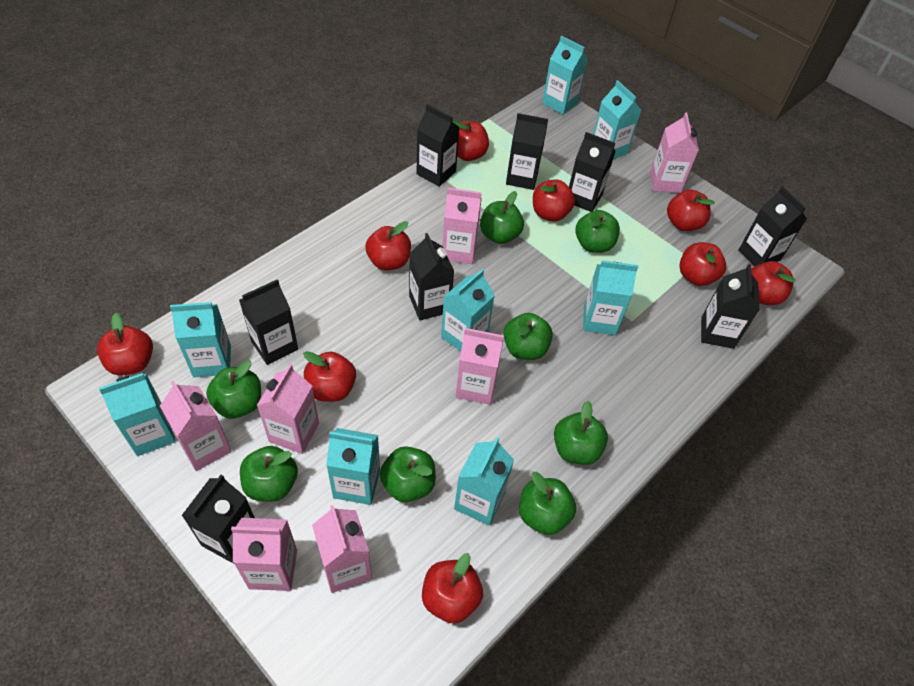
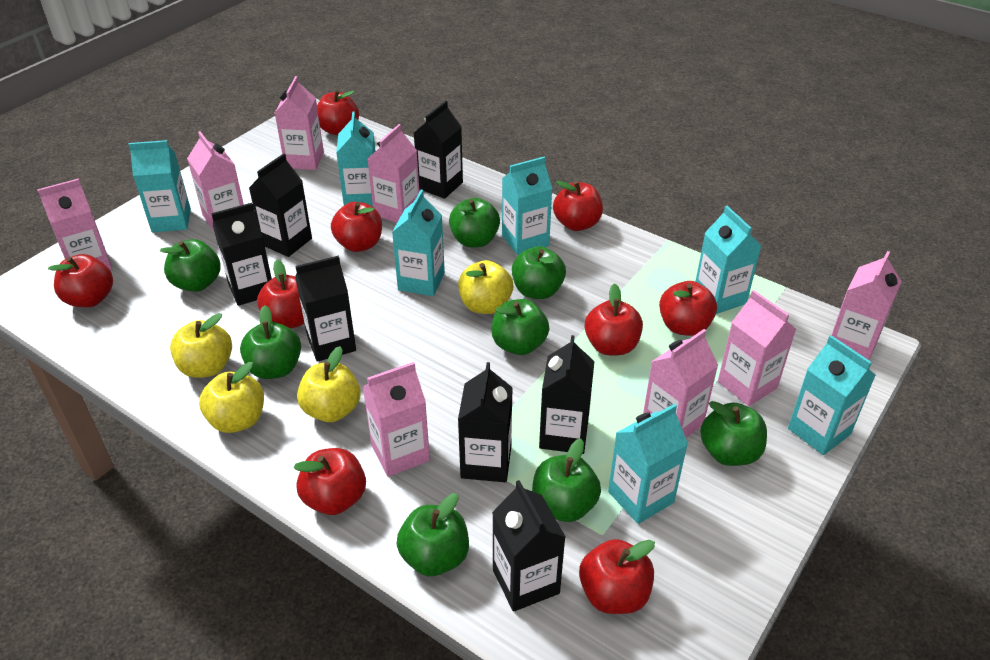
black carton: [181,475,255,564] [239,279,298,365] [409,233,454,320] [416,104,459,187] [506,113,548,190] [569,132,616,212] [701,264,760,349] [739,187,807,266] = 8 -> [211,203,272,306] [249,153,312,257] [295,256,356,362] [414,101,463,199] [458,362,513,482] [492,480,565,612] [539,335,595,454] = 7
pink carton: [160,380,232,471] [231,518,297,591] [257,364,319,454] [312,505,372,593] [442,188,482,264] [455,328,504,405] [650,112,699,193] = 7 -> [37,178,112,270] [187,131,244,231] [275,76,324,170] [363,362,430,477] [368,124,419,223] [643,329,718,438] [718,290,796,406] [832,251,902,360] = 8
turquoise carton: [99,373,176,456] [170,302,231,378] [326,428,380,505] [441,269,495,352] [454,437,514,526] [542,36,588,115] [583,260,638,335] [593,80,641,159] = 8 -> [128,140,191,232] [336,112,375,207] [392,190,445,296] [502,157,553,255] [608,404,688,524] [695,206,762,314] [788,335,876,455] = 7
yellow apple: none = 0 -> [170,313,232,378] [199,362,264,433] [297,346,361,422] [458,260,513,314] = 4

